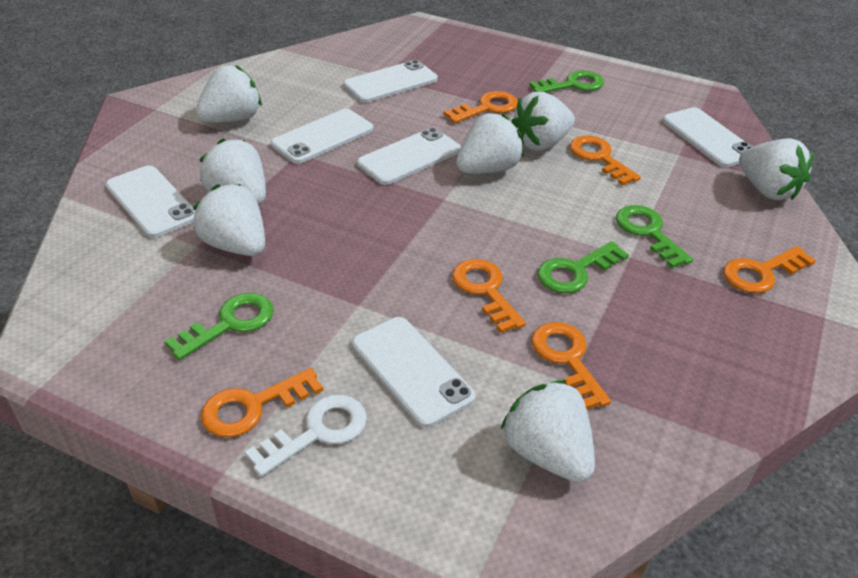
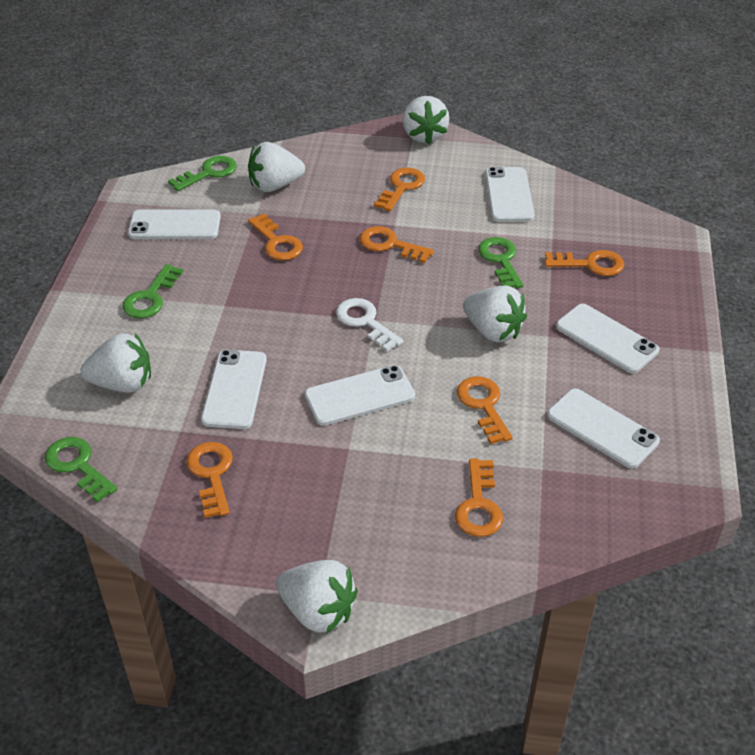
orange key: [201,368,323,438] [444,91,518,123] [452,259,526,333] [531,322,611,409] [570,136,641,185] [723,246,816,294] = 6 -> [186,442,233,518] [248,213,303,261] [359,226,434,263] [374,168,425,211] [455,459,503,537] [457,376,513,444] [545,250,624,276] = 7
white strawberry: [193,184,265,256] [195,65,262,123] [199,139,266,205] [456,113,524,174] [501,380,595,482] [511,92,575,151] [739,138,813,200] = 7 -> [80,333,151,393] [248,142,305,192] [276,560,358,634] [403,96,449,144] [463,285,527,342] = 5

